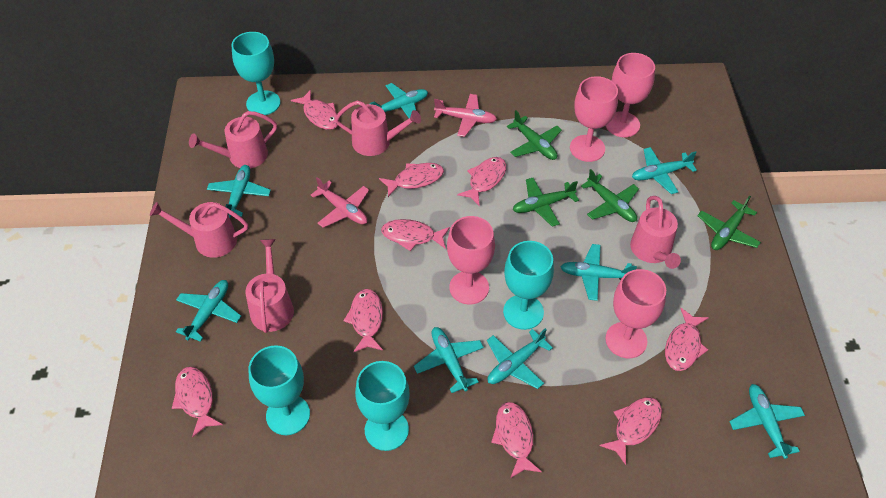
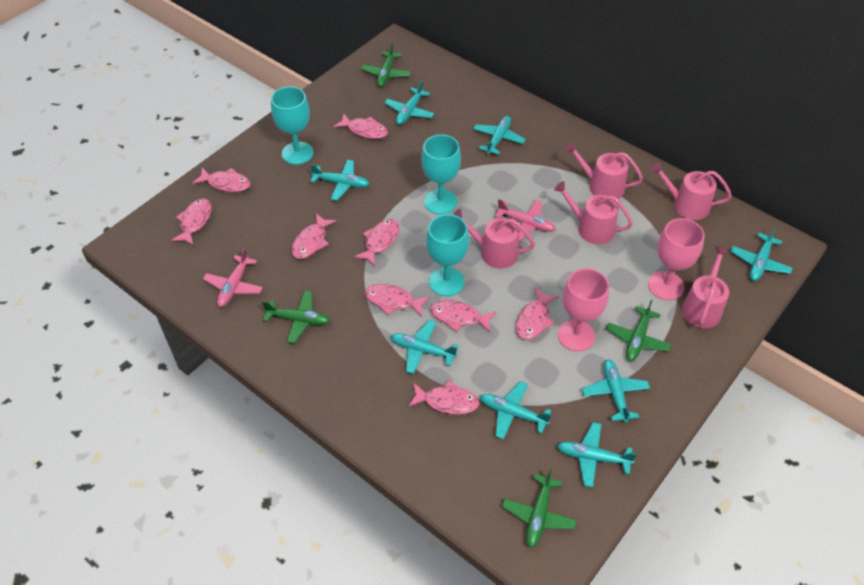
pink goblet: [447,216,495,305] [570,76,618,162] [605,269,666,358] [606,53,655,137] = 4 -> [558,268,609,351] [648,218,705,300] = 2
turquoise goblet: [231,32,280,115] [248,345,310,435] [355,361,410,451] [503,241,554,330] = 4 -> [271,86,313,165] [421,134,461,214] [426,214,469,296] = 3

